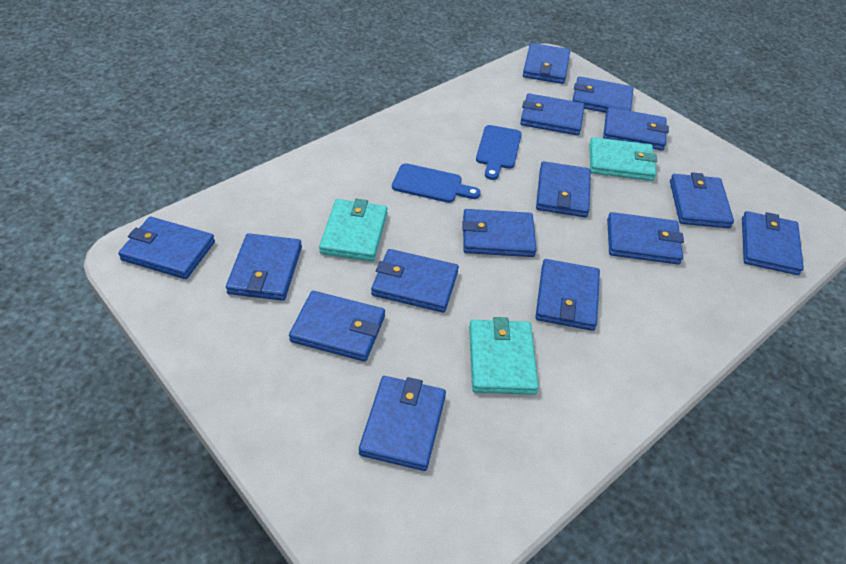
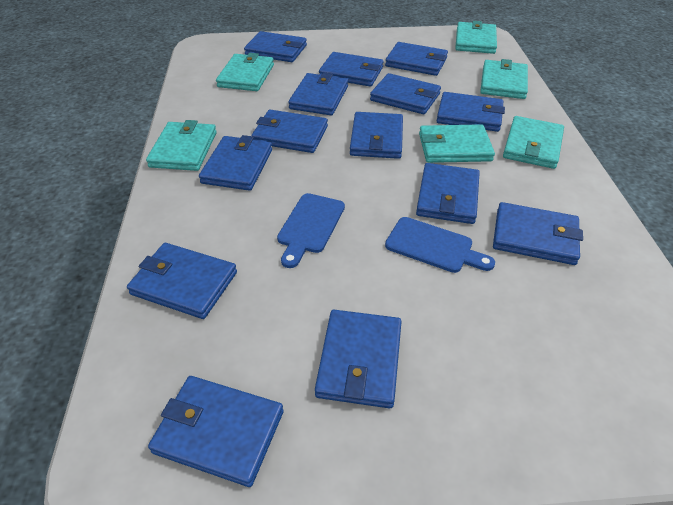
blue wallet: [118,217,215,279] [226,233,302,301] [289,291,385,362] [359,376,446,471] [371,249,459,313] [462,209,536,257] [520,93,584,135] [523,43,570,84] [535,259,600,331] [536,161,591,217] [572,76,634,113] [603,107,669,151] [607,212,684,264] [670,172,734,228] [742,211,804,275] = 15 -> [127,243,237,319] [148,376,284,487] [199,135,272,191] [244,31,307,62] [252,110,328,153] [288,73,348,115] [315,310,402,408] [319,52,383,87] [350,112,403,159] [370,73,441,114] [385,42,448,76] [416,163,480,224] [436,92,505,132] [493,202,583,265] = 14
turquoise wallet: [319,199,387,261] [469,317,539,395] [589,137,657,181] = 3 -> [146,120,217,171] [216,53,274,91] [419,124,495,163] [455,21,497,54] [480,59,528,99] [503,116,564,169] = 6

